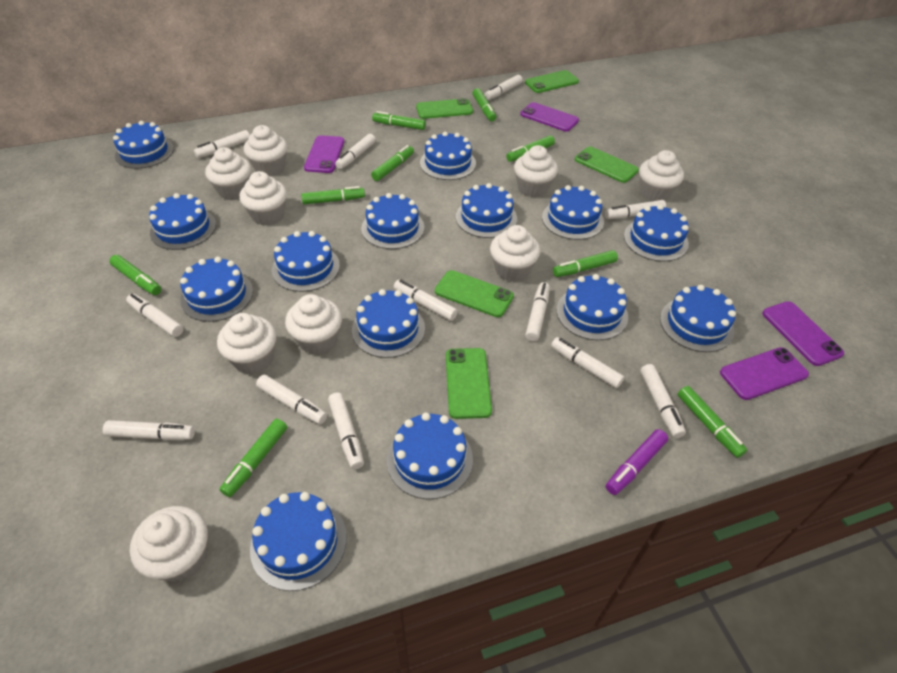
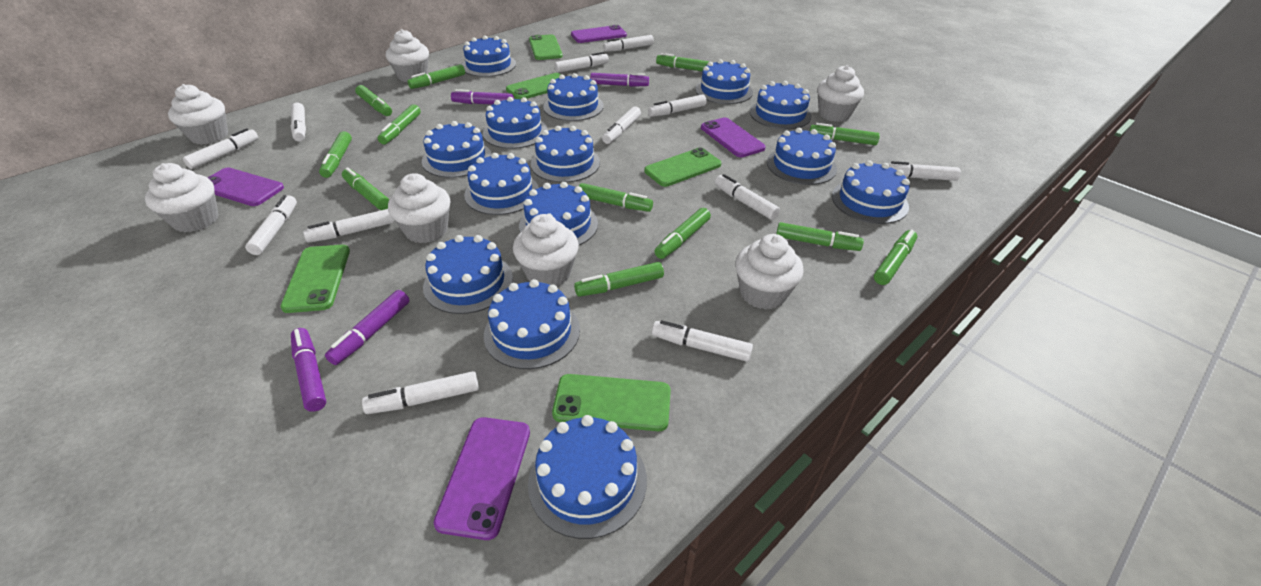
green marker: [109,255,161,295] [219,419,287,497] [301,186,365,205] [371,145,414,181] [372,111,426,130] [472,88,496,122] [506,135,555,162] [553,250,618,277] [677,386,747,458] = 9 -> [319,131,352,178] [342,167,389,210] [355,85,392,116] [378,104,421,145] [407,64,465,89] [574,262,664,297] [579,183,653,212] [654,208,711,259] [656,53,710,71] [776,222,864,251] [810,123,880,145] [874,230,917,285] = 12
purple marker: [606,429,668,495] = 1 -> [291,328,326,412] [325,290,409,365] [451,89,514,105] [590,73,649,87] = 4
white cupcake: [130,506,208,582] [205,147,251,200] [217,313,276,374] [239,171,287,226] [244,125,287,176] [285,294,342,355] [490,225,540,282] [514,145,558,197] [639,150,684,201] = 9 -> [145,163,219,233] [168,84,228,145] [386,29,429,82] [388,173,450,243] [513,214,579,286] [735,234,804,310] [817,65,864,122] = 7

